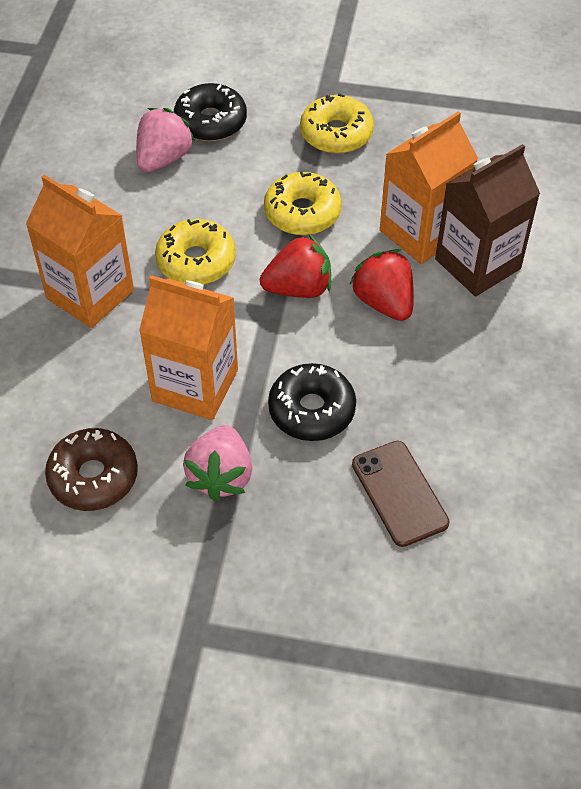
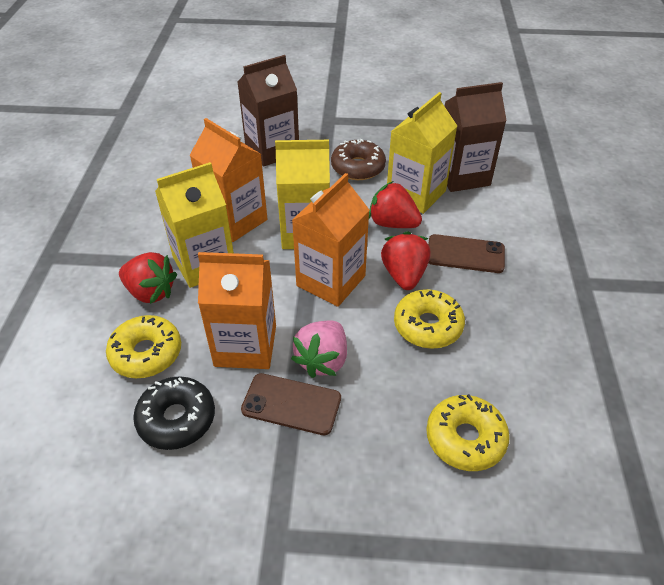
black donut: [174,83,247,141] [268,363,356,441] = 2 -> [133,376,215,450] = 1
brown carton: [435,144,540,296] = 1 -> [238,55,299,167] [445,82,507,192] = 2
brown phone: [352,441,449,547] = 1 -> [241,373,341,435] [428,234,505,273] = 2
pink strawberry: [136,108,195,172] [183,425,252,501] = 2 -> [291,320,347,378] = 1
red strawberry: [260,234,331,298] [349,249,414,321] = 2 -> [119,252,177,304] [369,181,422,228] [381,231,431,290] = 3
yellow carton: none = 0 -> [155,162,234,288] [275,140,330,249] [387,92,457,214] = 3

